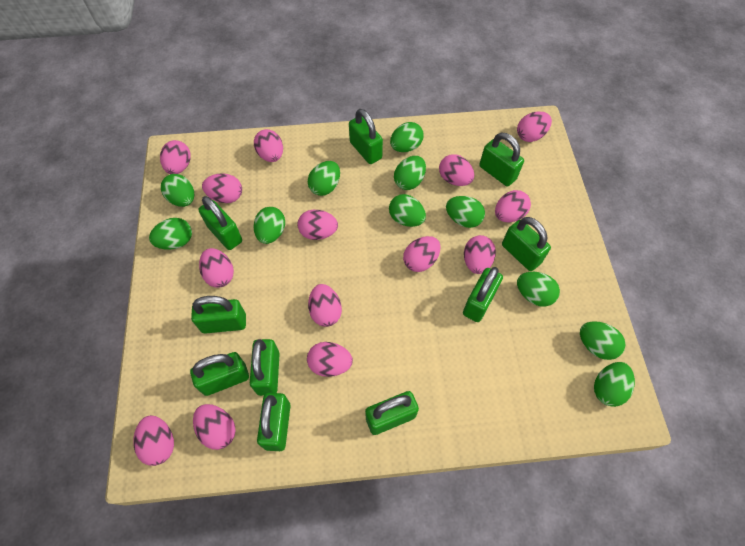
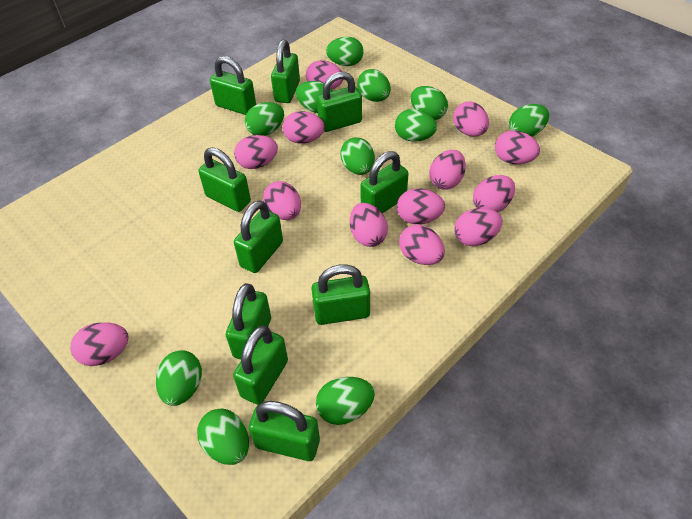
pink egg: [133,415,174,466] [160,140,191,174] [193,404,236,450] [199,248,234,288] [202,173,242,203] [254,129,283,162] [297,210,338,240] [307,342,353,377] [308,284,342,327] [403,236,440,272] [439,154,474,186] [464,235,496,274] [495,190,531,222] [517,111,552,142] = 14 -> [71,322,129,366] [234,135,278,169] [263,181,301,220] [283,111,325,144] [306,60,343,89] [350,203,388,247] [397,189,445,224] [399,224,445,265] [429,150,466,190] [453,102,489,137] [454,208,503,246] [473,175,515,212] [495,130,540,164] = 13

